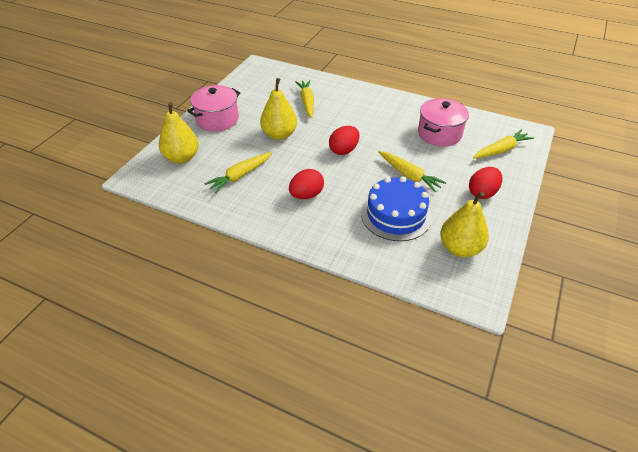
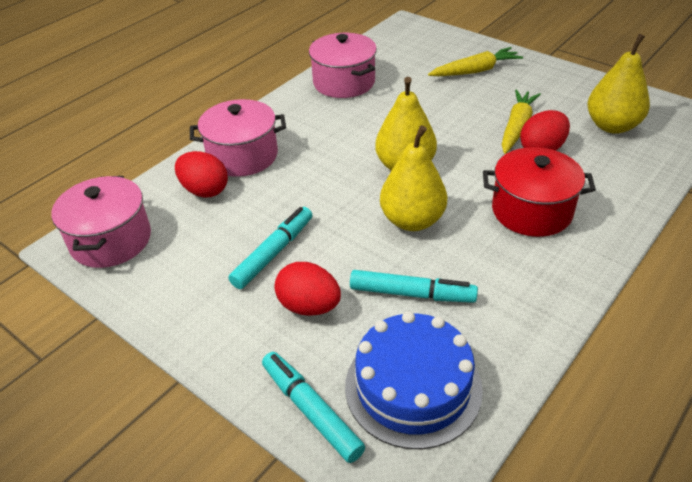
pink pot: [187,85,240,132] [418,98,469,147] = 2 -> [51,176,151,268] [190,99,286,177] [309,33,377,98] = 3
red pot: none = 0 -> [483,147,596,237] = 1
turquoise marker: none = 0 -> [229,207,312,289] [262,352,365,463] [350,270,478,303] = 3
yellow carrot: [204,152,272,193] [295,80,314,118] [378,151,446,192] [473,129,534,158] = 4 -> [428,47,523,76] [502,89,541,154] = 2

